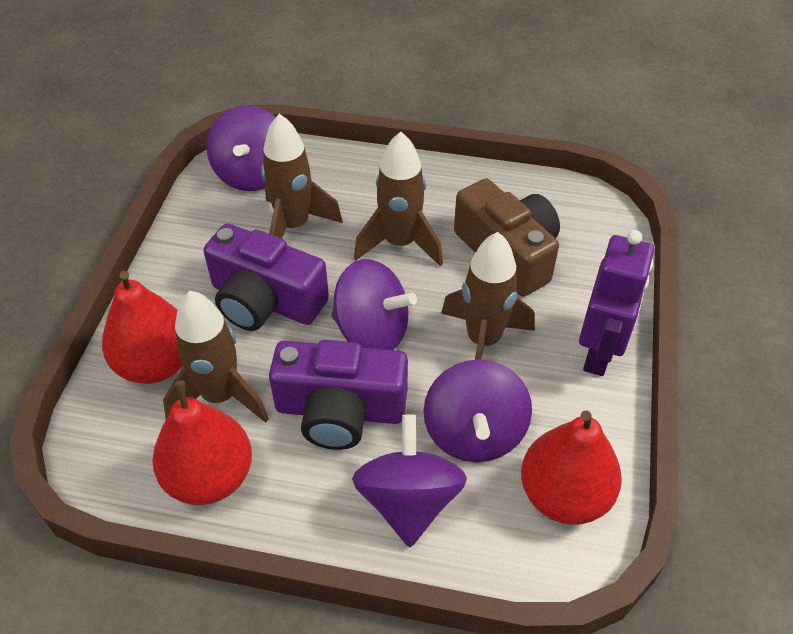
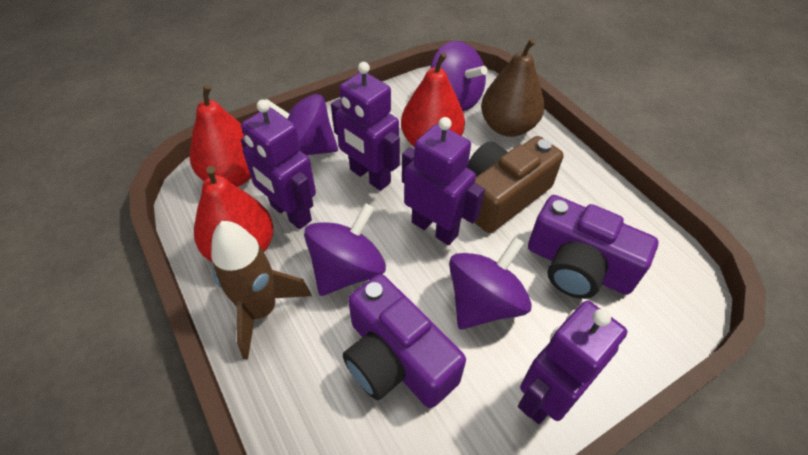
brown pear: none = 0 -> [481,38,544,137] = 1
brown rocket: [163,291,269,423] [261,114,343,239] [354,131,443,266] [441,232,535,360] = 4 -> [211,221,312,360] = 1
purple robot: [579,230,654,376] = 1 -> [241,99,316,229] [331,62,400,191] [402,117,485,245] [518,301,627,424] = 4

